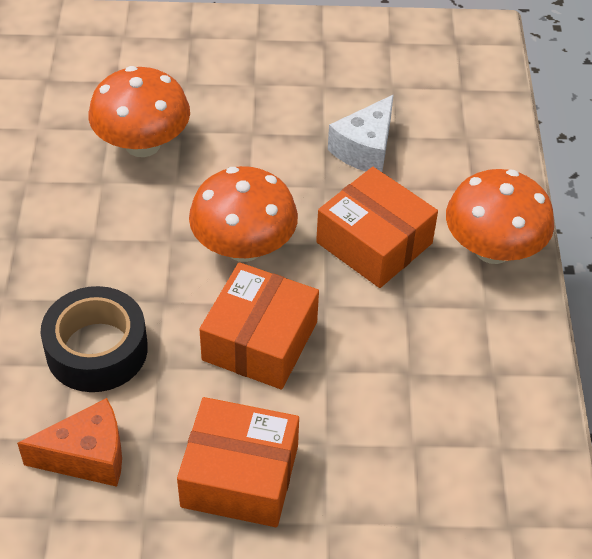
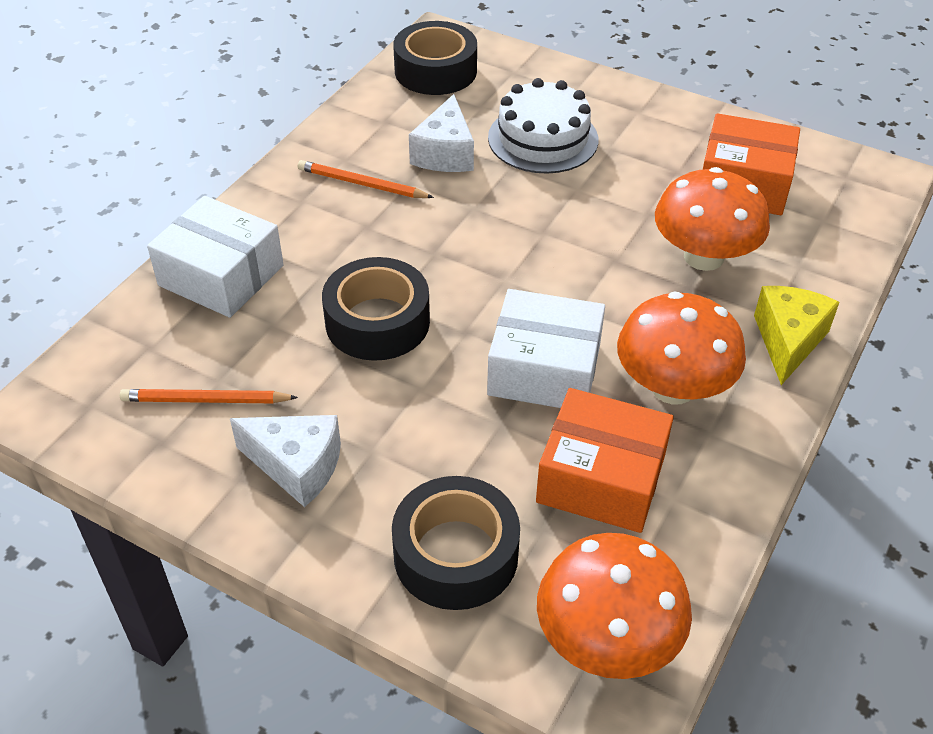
black tape: [41,286,148,392] = 1 -> [322,257,430,361] [392,476,520,610] [393,21,477,95] = 3
orange box: [177,397,299,527] [199,262,319,389] [316,167,438,288] = 3 -> [536,388,674,533] [703,113,800,215] = 2
orange cheese: [17,398,122,487] = 1 -> none = 0
orange pencil: none = 0 -> [120,389,298,404] [298,160,434,198] = 2
white box: none = 0 -> [147,196,284,318] [487,289,605,408] = 2
white cake: none = 0 -> [488,78,598,174] = 1
white cheese: [328,95,393,172] = 1 -> [230,415,341,507] [409,94,474,172] = 2
yellow cheese: none = 0 -> [754,286,840,385] = 1

